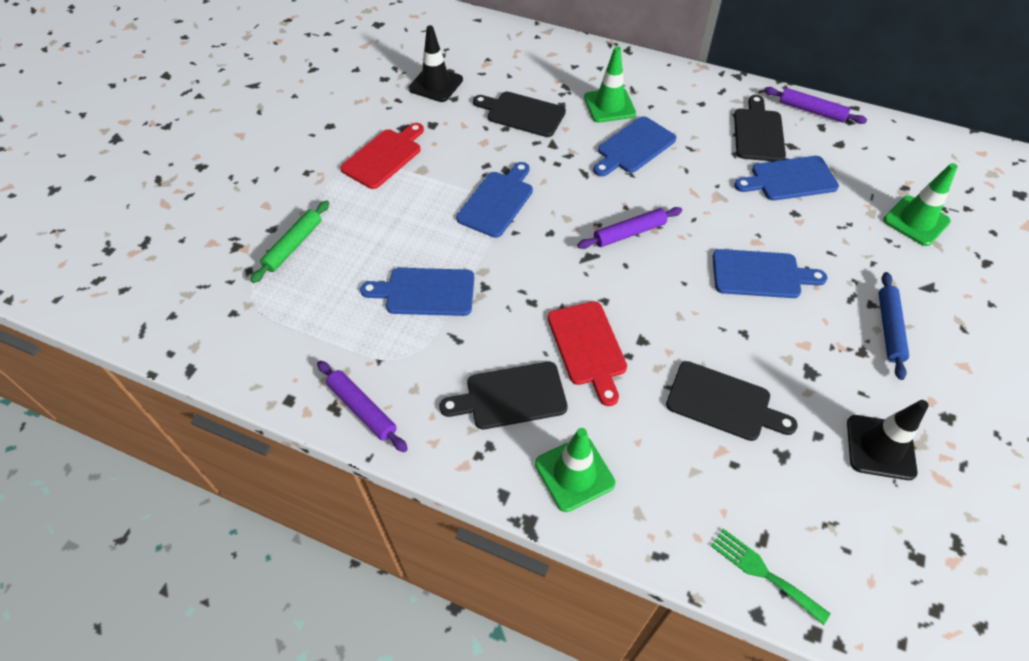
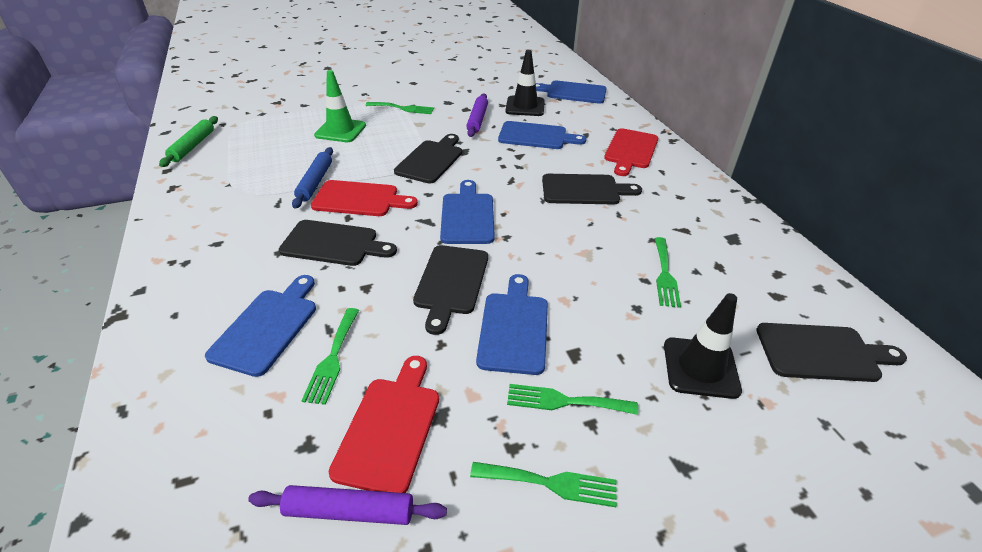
black cutting board: [439,362,568,429] [473,92,566,137] [666,361,798,441] [734,95,786,161] = 4 -> [279,220,397,266] [394,134,462,184] [413,245,488,335] [542,174,642,204] [756,323,907,382] = 5
green fork: [711,529,830,625] = 1 -> [301,308,359,405] [366,102,434,114] [470,462,617,507] [507,384,638,415] [655,237,681,308] = 5
green traffic cone: [535,428,615,512] [584,47,636,123] [883,163,957,246] = 3 -> [314,70,366,142] = 1
purple rolling pin: [317,361,408,452] [577,207,682,249] [764,87,867,124] = 3 -> [248,485,447,525] [466,93,488,137] = 2
red cutting board: [340,123,424,189] [548,301,627,406] = 2 -> [311,180,418,216] [329,356,439,493] [604,128,658,176] = 3

